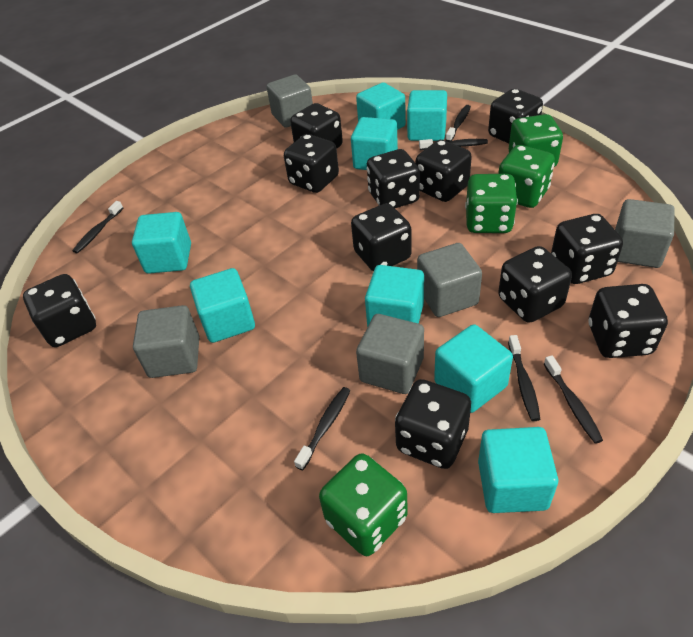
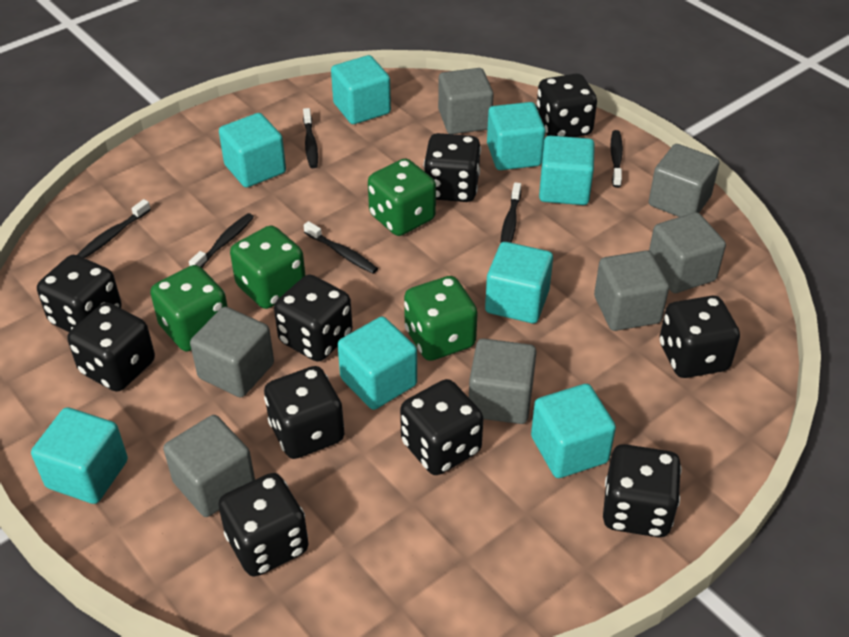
black dice: [23,274,96,347] [284,134,339,193] [290,103,343,149] [351,203,412,271] [367,149,420,208] [395,379,471,469] [416,140,472,202] [488,89,543,143] [498,246,572,323] [551,214,623,284] [588,284,668,358] = 11 -> [37,255,122,332] [67,303,155,392] [218,473,309,577] [264,366,344,459] [274,275,352,362] [400,379,484,475] [424,133,481,202] [537,74,597,137] [603,444,682,537] [660,296,740,378] = 10
grey cube: [133,305,199,378] [267,74,313,128] [356,314,424,394] [417,243,482,317] [615,199,675,268] = 5 -> [163,415,255,517] [190,307,274,398] [438,68,494,134] [469,338,536,424] [594,250,669,331] [649,144,719,217] [649,212,726,293] = 7

